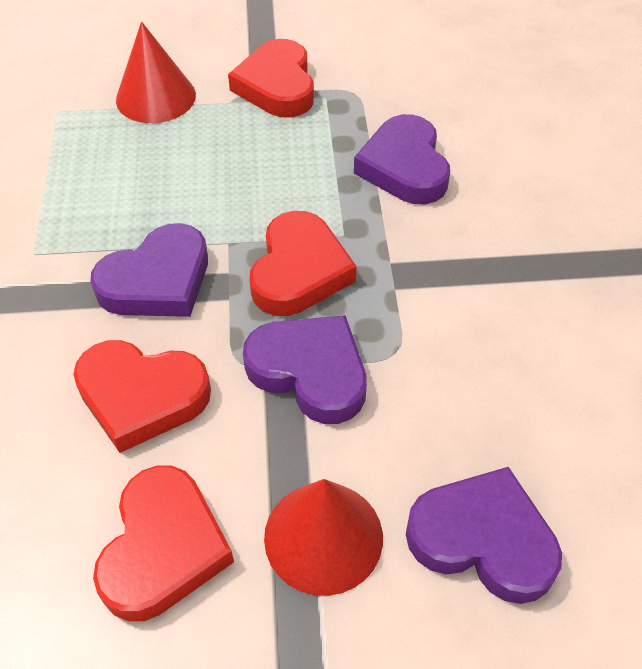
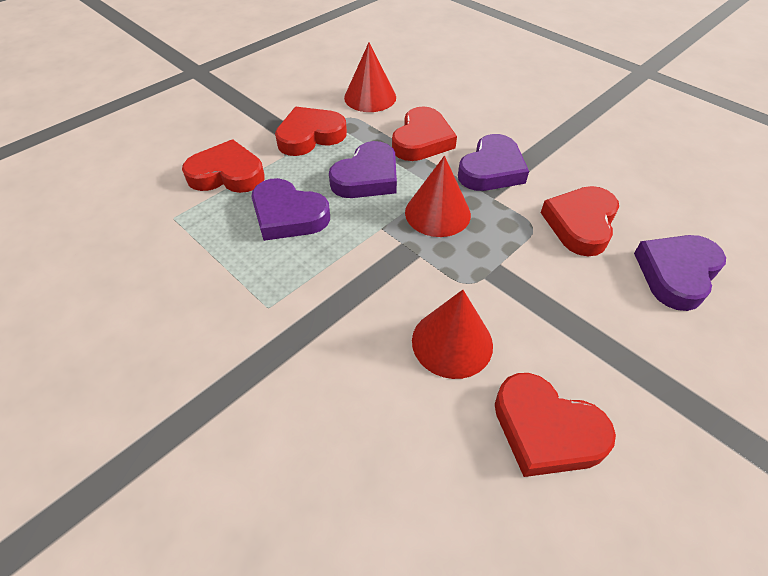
red cone: [116,22,196,123] [264,479,383,596] = 2 -> [344,43,396,112] [405,156,471,237] [412,290,493,379] = 3
red heart: [73,340,211,453] [93,465,234,621] [228,39,314,118] [249,211,357,316] = 4 -> [182,139,265,193] [275,107,347,156] [392,106,457,161] [495,373,616,477] [541,186,619,256] = 5

